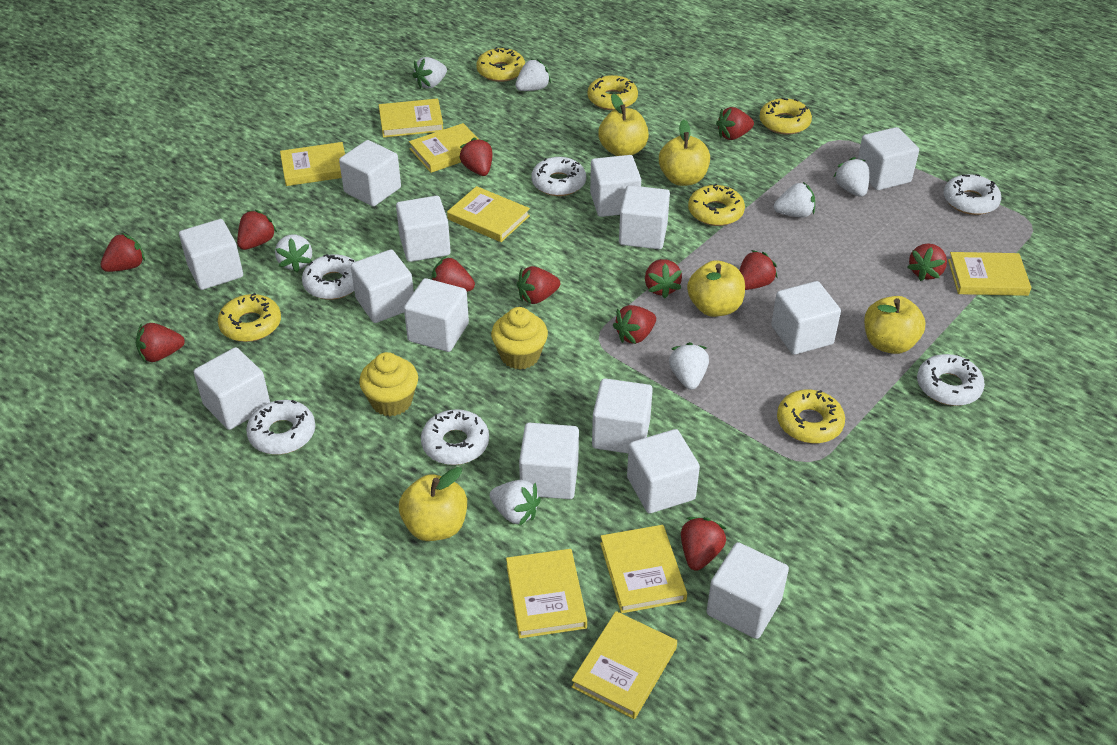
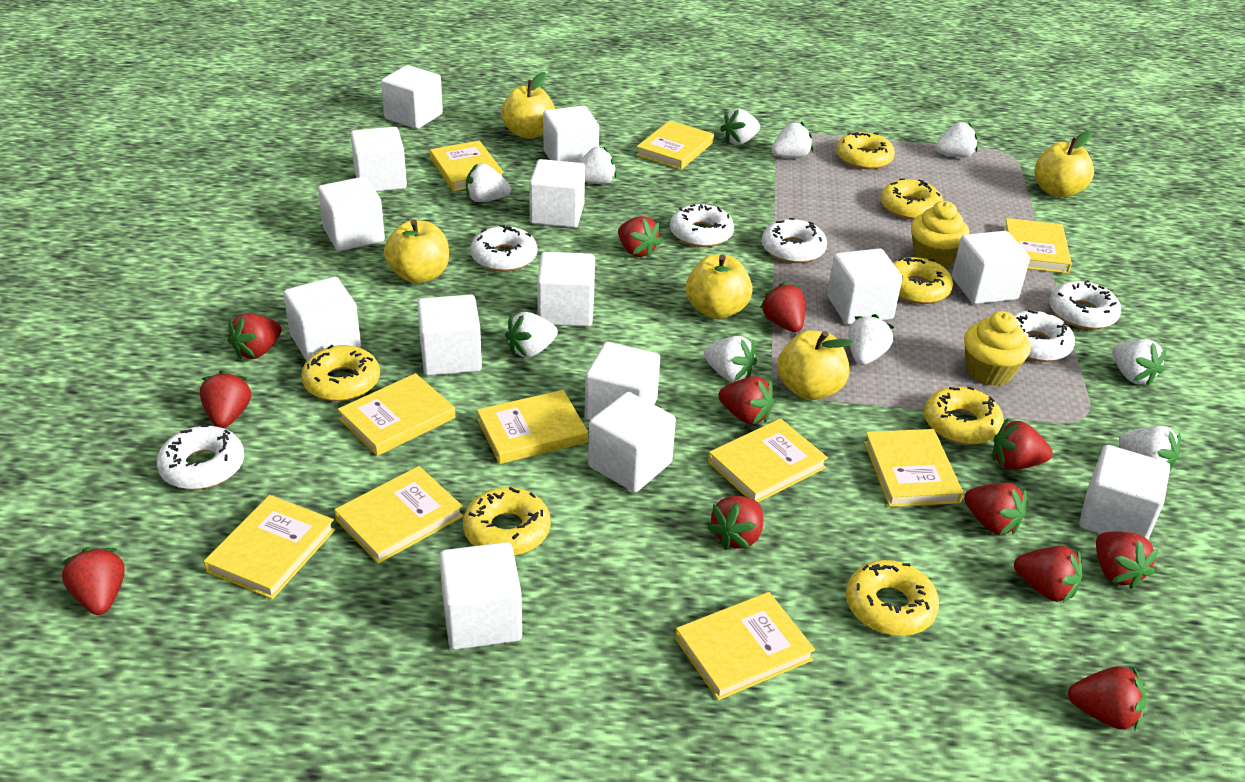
white strawberry: [275,234,312,272] [412,57,447,89] [490,480,541,526] [515,59,551,91] [669,342,709,390] [774,182,815,218] [833,157,870,197] = 7 -> [466,164,511,202] [505,312,558,358] [579,147,617,184] [704,336,757,382] [720,109,760,145] [771,121,813,158] [848,314,894,365] [935,122,978,157] [1112,339,1167,386] [1119,426,1181,471] = 10
yellow book: [280,142,345,186] [379,98,444,138] [409,123,479,173] [447,186,530,242] [506,549,587,638] [572,611,677,719] [600,525,687,613] [948,252,1032,296] = 8 -> [204,495,335,599] [334,466,463,564] [338,373,455,456] [430,141,504,191] [477,390,588,464] [636,120,714,170] [675,592,815,700] [708,418,828,502] [864,429,963,507] [1003,218,1072,273] = 10
yellow donut: [218,293,281,342] [476,47,525,82] [588,75,638,110] [688,184,745,226] [760,98,812,135] [777,390,845,443] = 6 -> [301,345,380,401] [463,487,551,556] [836,132,895,169] [846,560,939,636] [881,178,943,220] [893,257,953,304] [924,387,1004,445] = 7

